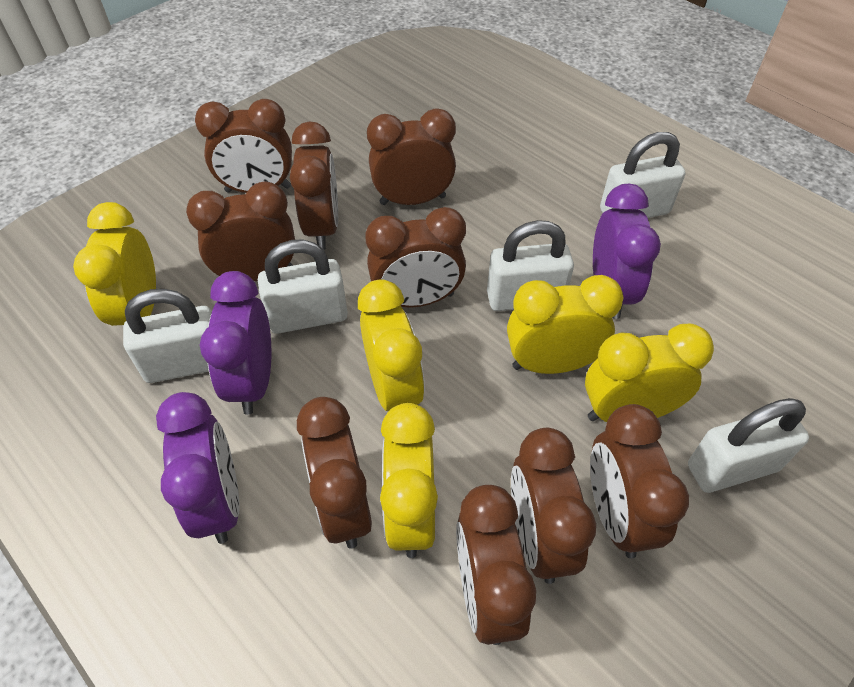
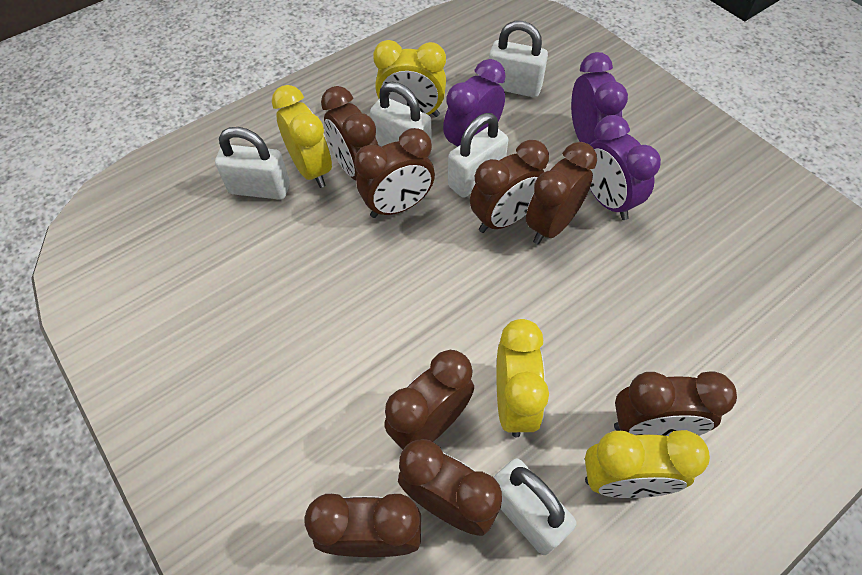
brown clock: [186,181,295,281] [195,99,292,193] [290,121,338,250] [297,397,372,548] [365,207,466,308] [367,108,456,205] [456,485,536,645] [511,428,596,584] [590,404,689,558] = 9 -> [304,494,421,557] [321,86,379,180] [355,128,435,218] [384,350,474,450] [398,439,502,536] [470,140,549,233] [526,142,597,244] [614,371,737,436] = 8
yellow clock: [73,202,156,326] [358,279,425,411] [380,403,438,558] [507,275,624,374] [585,324,714,422] = 5 -> [272,85,332,188] [373,40,446,117] [496,319,549,437] [585,430,710,498] = 4

